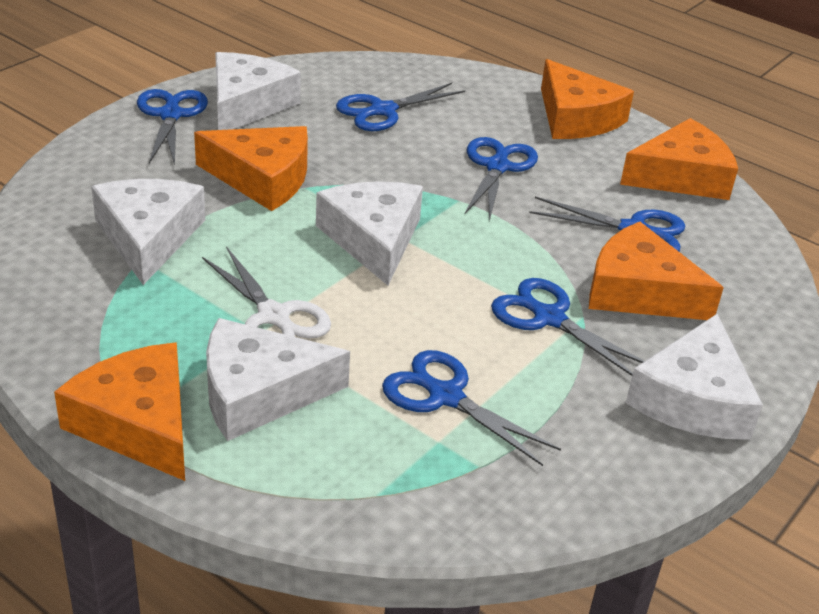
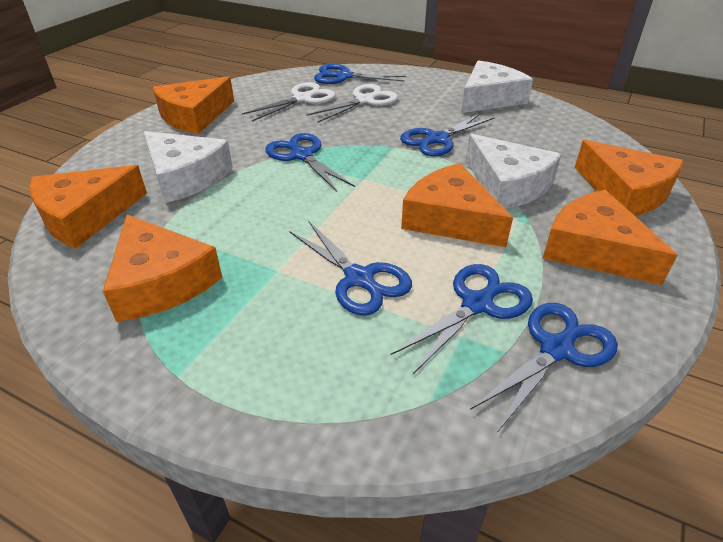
orange cheese: [54,343,185,481] [194,126,308,211] [541,59,634,139] [589,222,724,320] [620,118,738,200] = 5 -> [29,165,147,249] [103,215,222,322] [153,76,234,134] [401,163,513,247] [542,190,678,285] [575,140,683,216] = 6
white cheese: [91,179,205,285] [206,318,350,441] [215,52,301,130] [316,181,423,285] [626,314,763,440] = 5 -> [144,131,233,203] [461,60,533,113] [466,134,561,209] = 3
white scissors: [202,247,331,339] = 1 -> [242,82,336,122] [307,84,398,123] = 2

